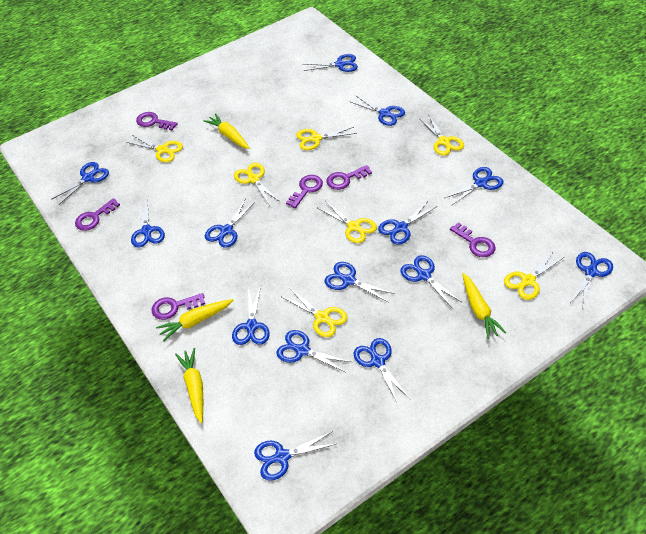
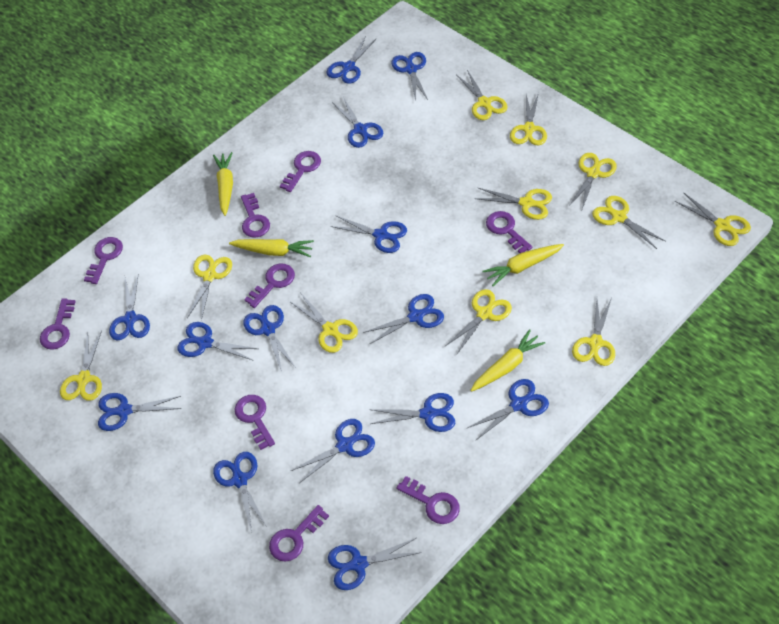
purple key: [75,198,120,231] [136,112,178,130] [152,293,205,320] [286,175,323,208] [327,165,372,190] [450,222,496,257] = 6 -> [40,299,76,350] [84,237,123,284] [235,395,275,450] [241,193,270,238] [244,264,295,308] [269,505,329,562] [280,151,321,192] [396,476,460,524] [486,211,532,253] = 9
yellow scissors: [126,135,183,162] [234,163,280,206] [282,289,348,337] [296,127,357,150] [318,202,377,243] [419,116,464,156] [504,251,564,300] = 7 -> [60,331,102,401] [187,255,232,320] [289,292,358,353] [445,289,512,354] [457,70,508,120] [474,188,552,220] [510,93,547,145] [568,153,617,209] [572,299,615,366] [592,196,666,249] [675,193,751,246] = 11

